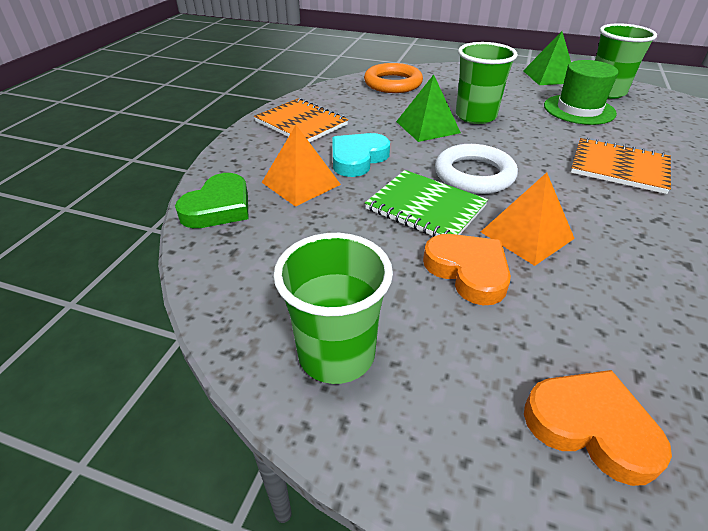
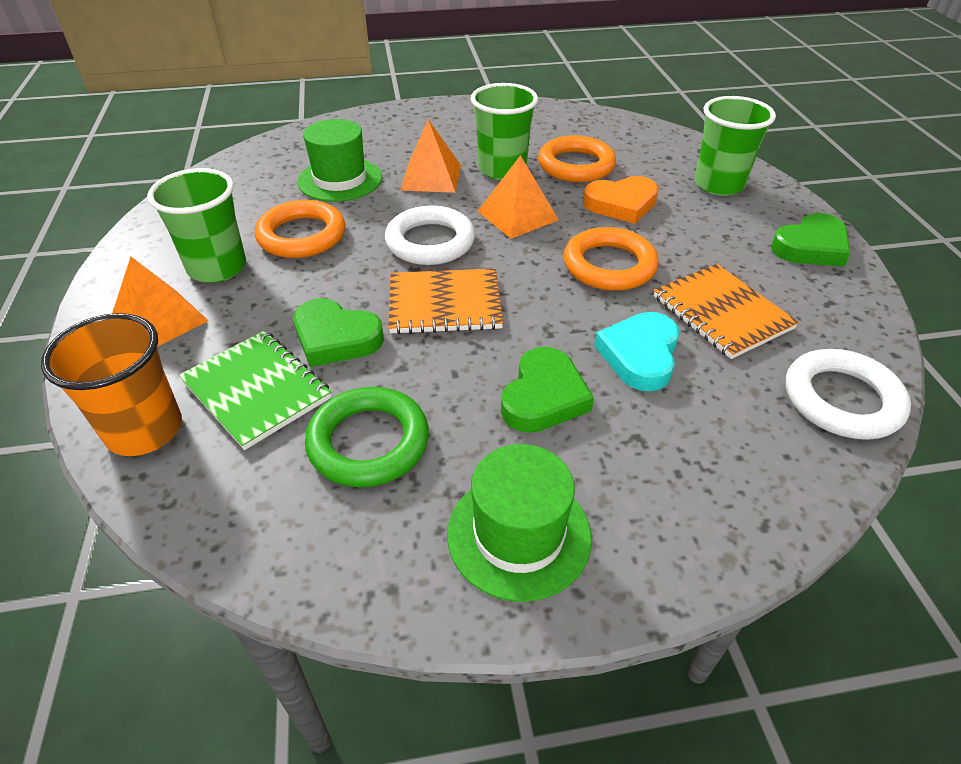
green hat: [544,60,619,125] = 1 -> [297,119,382,202] [447,444,592,602] = 2
green heart: [175,173,249,228] = 1 -> [293,298,384,367] [501,347,594,433] [771,213,851,267] = 3
green pyramid: [396,75,461,142] [523,31,571,85] = 2 -> none = 0
green ring: none = 0 -> [305,387,429,487] = 1
orange cup: none = 0 -> [41,313,182,456] = 1
orange heart: [423,234,511,305] [524,370,672,486] = 2 -> [583,176,659,224] = 1
orange pyramid: [262,125,341,207] [481,172,575,266] = 2 -> [112,257,209,347] [400,119,461,193] [477,155,559,239] = 3
orange ring: [364,63,423,93] = 1 -> [255,200,345,258] [538,135,616,182] [564,227,659,291] = 3
white ring: [435,144,518,194] = 1 -> [385,206,475,265] [786,349,911,440] = 2

